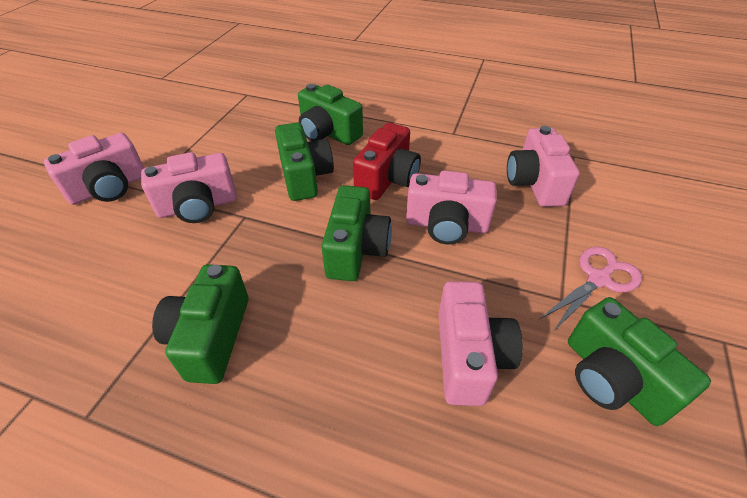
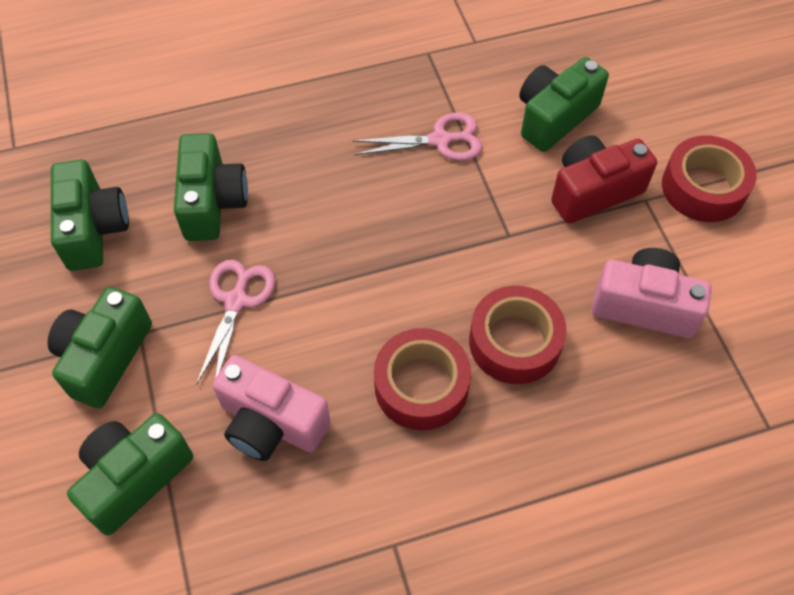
pink camera: [44,133,144,205] [141,152,237,223] [406,171,497,244] [438,281,523,406] [507,126,580,207] = 5 -> [213,355,331,461] [592,248,711,338] = 2
pink scissors: [540,247,642,332] = 1 -> [196,260,276,385] [353,113,483,161] = 2
red tape: none = 0 -> [374,328,471,430] [469,286,567,384] [662,136,757,222] = 3

